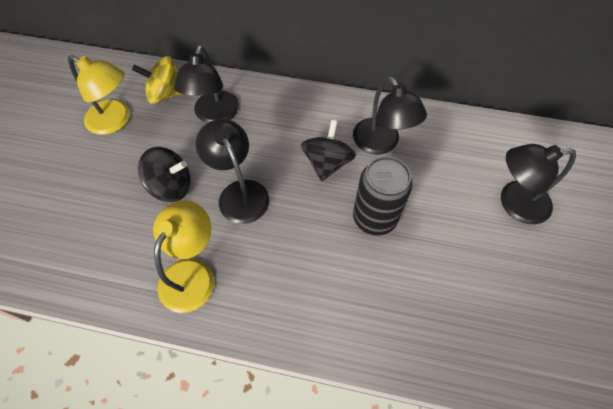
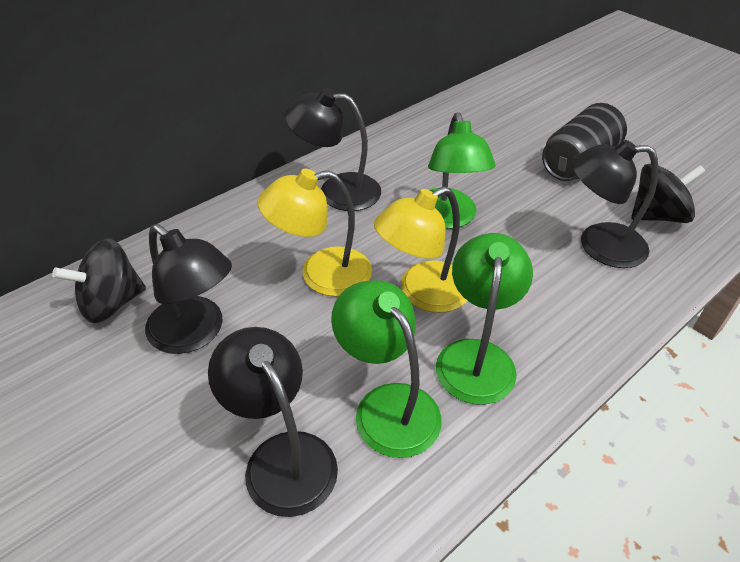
green lamp: none = 0 -> [331,280,442,458] [428,113,495,229] [436,233,533,405] = 3
yellow spinning top: [132,56,182,104] = 1 -> none = 0

